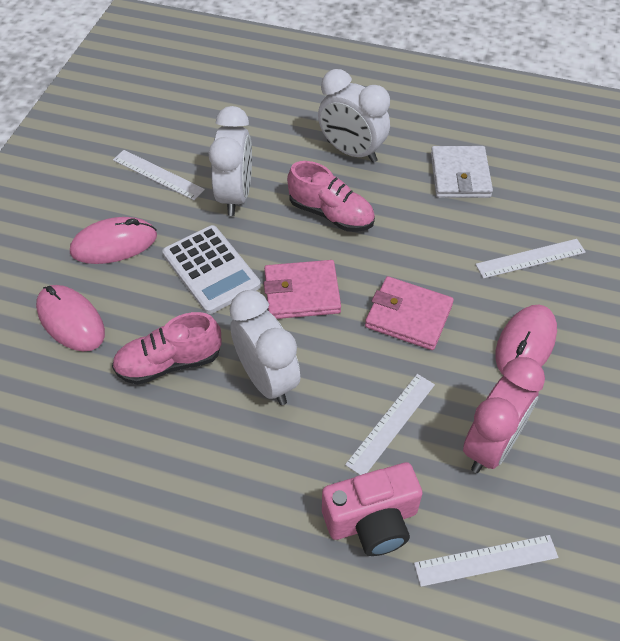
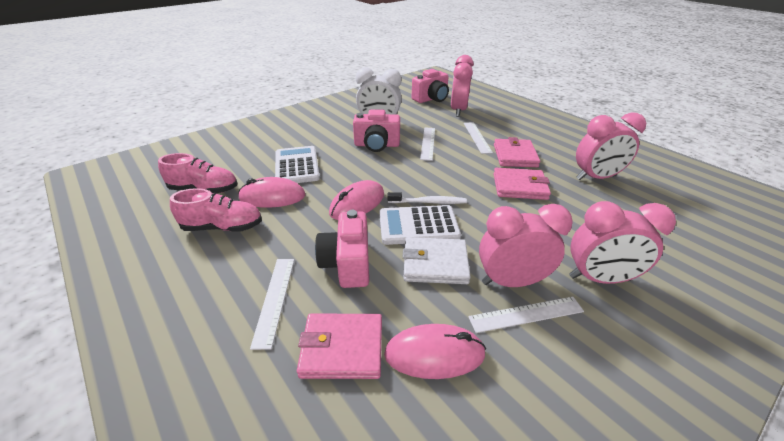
pink camera: [322,462,423,556] = 1 -> [315,210,369,288] [353,109,400,152] [412,69,449,103] = 3
pink clock: [463,357,545,473] = 1 -> [450,55,474,117] [479,204,573,287] [569,201,676,284] [576,113,646,180] = 4
pink wallet: [264,260,341,319] [365,276,454,350] = 2 -> [297,314,382,379] [493,168,551,200] [494,137,540,167] = 3
white calculator: [162,225,261,314] = 1 -> [275,146,320,183] [379,205,461,245] = 2
white clock: [209,106,252,216] [229,290,300,405] [318,69,390,163] = 3 -> [356,68,402,114] = 1
white toothbrush: none = 0 -> [388,192,467,204] = 1

